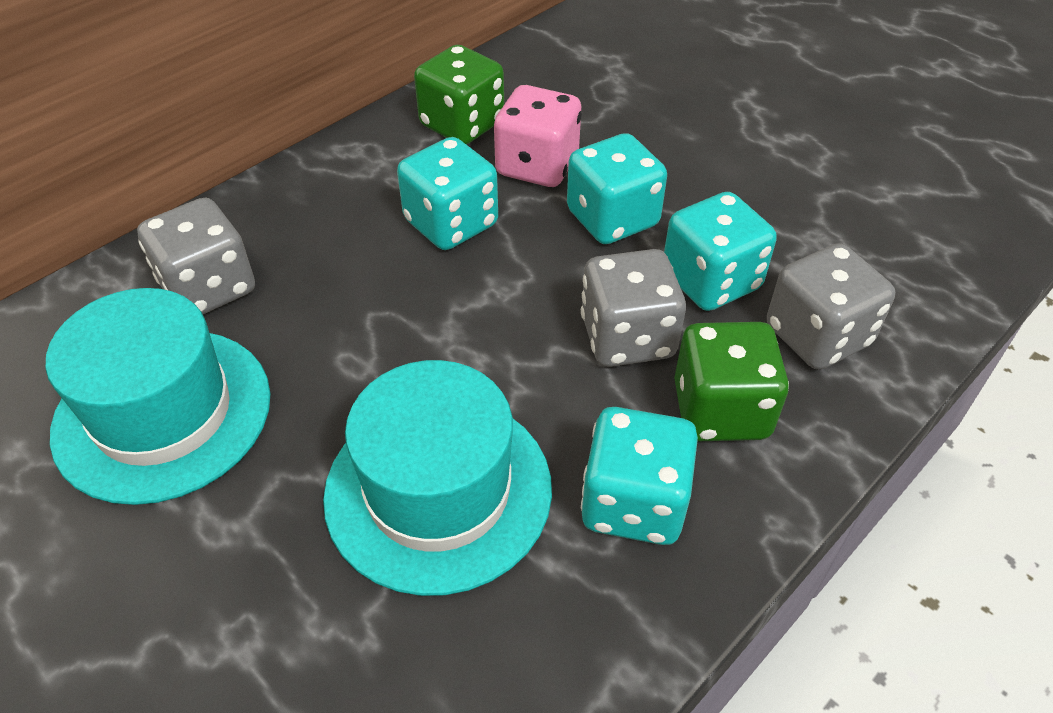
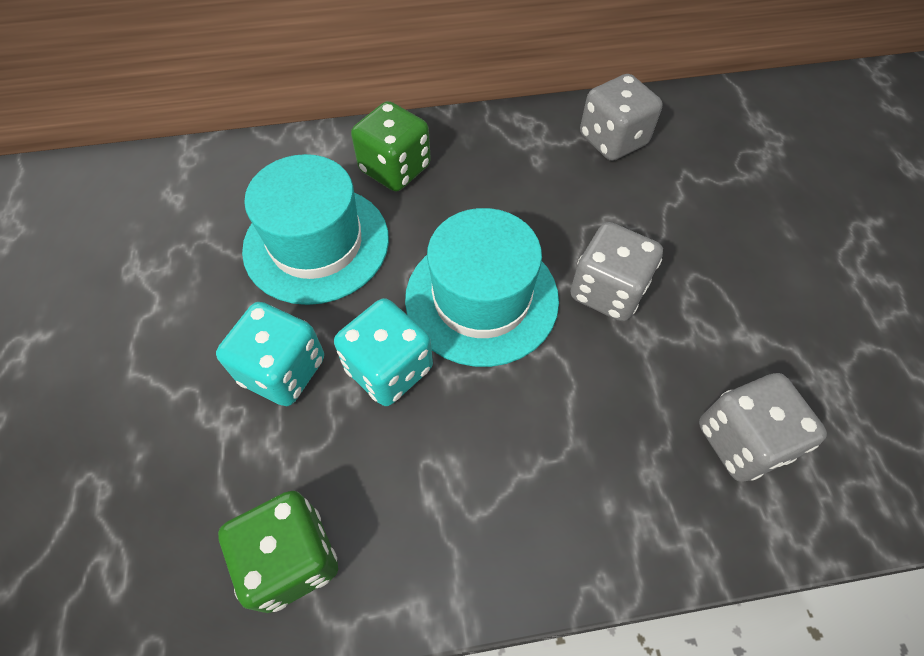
pink dice: [494,85,582,187] = 1 -> none = 0
turquoise dice: [397,137,498,250] [567,133,667,244] [581,407,698,545] [664,192,777,311] = 4 -> [216,302,324,406] [334,298,433,406] = 2

